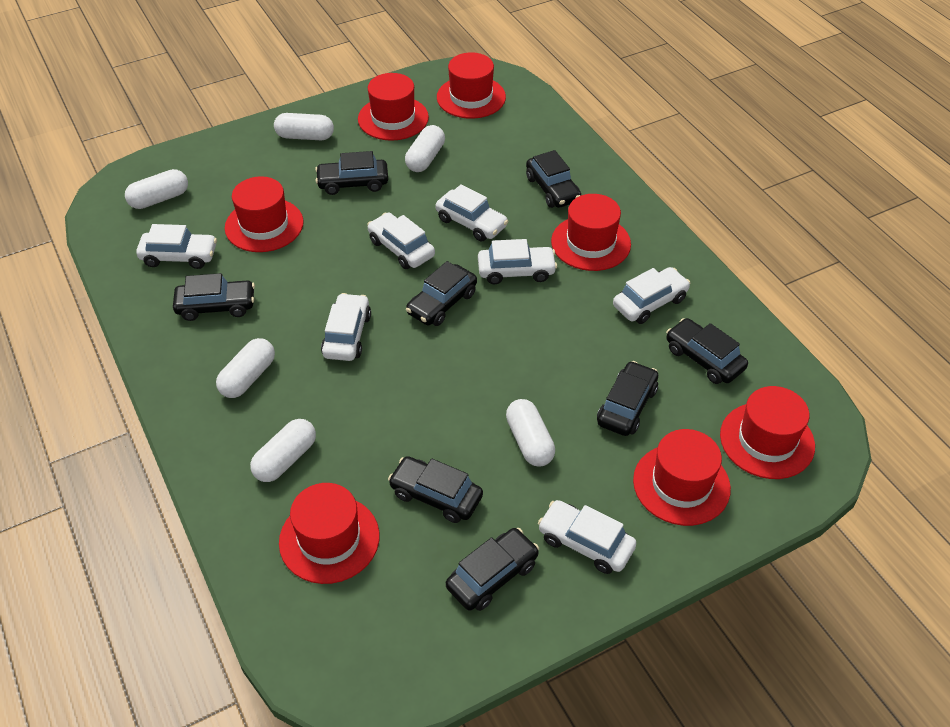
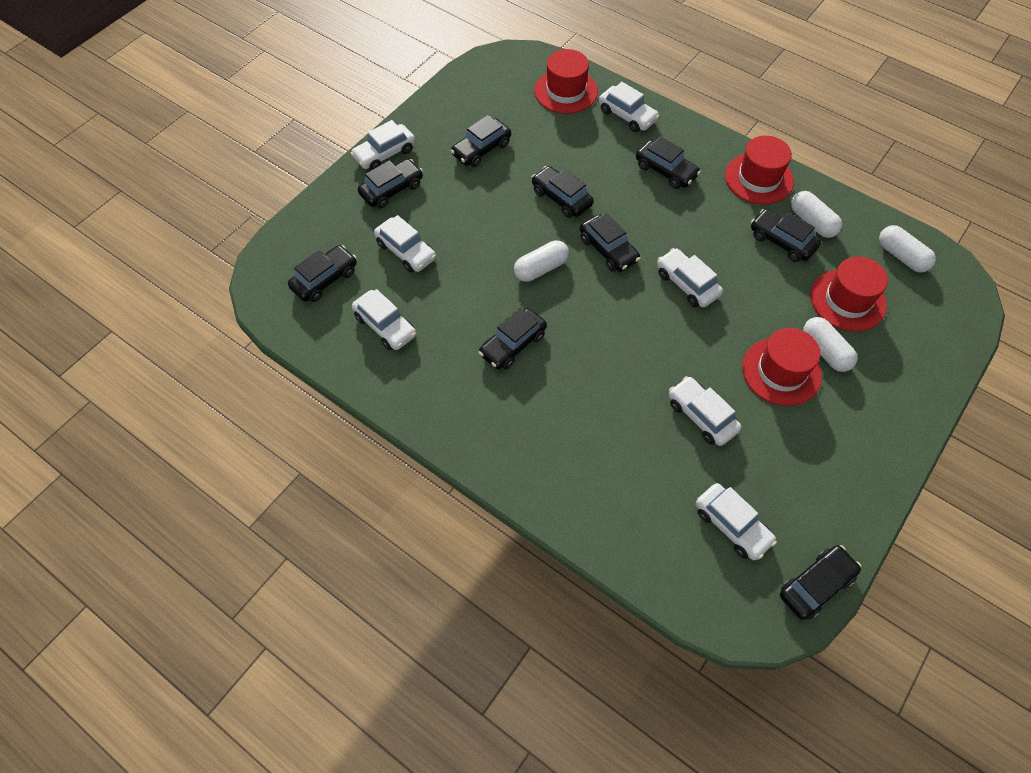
black car: [173,273,255,321] [315,151,388,195] [388,456,483,523] [406,261,477,326] [446,528,539,611] [526,150,581,208] [597,361,658,436] [666,318,748,384] = 8 -> [288,245,357,302] [358,159,423,208] [450,115,511,167] [479,308,547,369] [531,166,594,218] [580,213,640,272] [636,136,701,189] [751,209,821,262] [780,545,861,620] = 9
red hat: [225,176,304,252] [279,483,380,584] [358,73,429,141] [437,52,506,119] [551,194,631,271] [633,429,731,526] [720,386,815,479] = 7 -> [534,49,598,114] [725,136,794,204] [742,328,822,406] [810,257,888,332] = 4
white capsule: [125,169,188,209] [216,338,275,398] [250,419,316,482] [274,113,334,140] [405,125,445,172] [506,399,555,467] = 6 -> [514,241,569,282] [791,191,842,238] [803,317,857,372] [879,225,936,273] = 4

